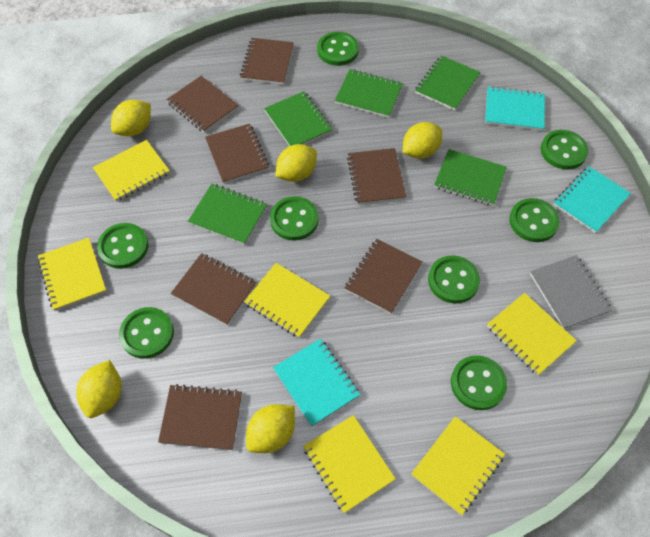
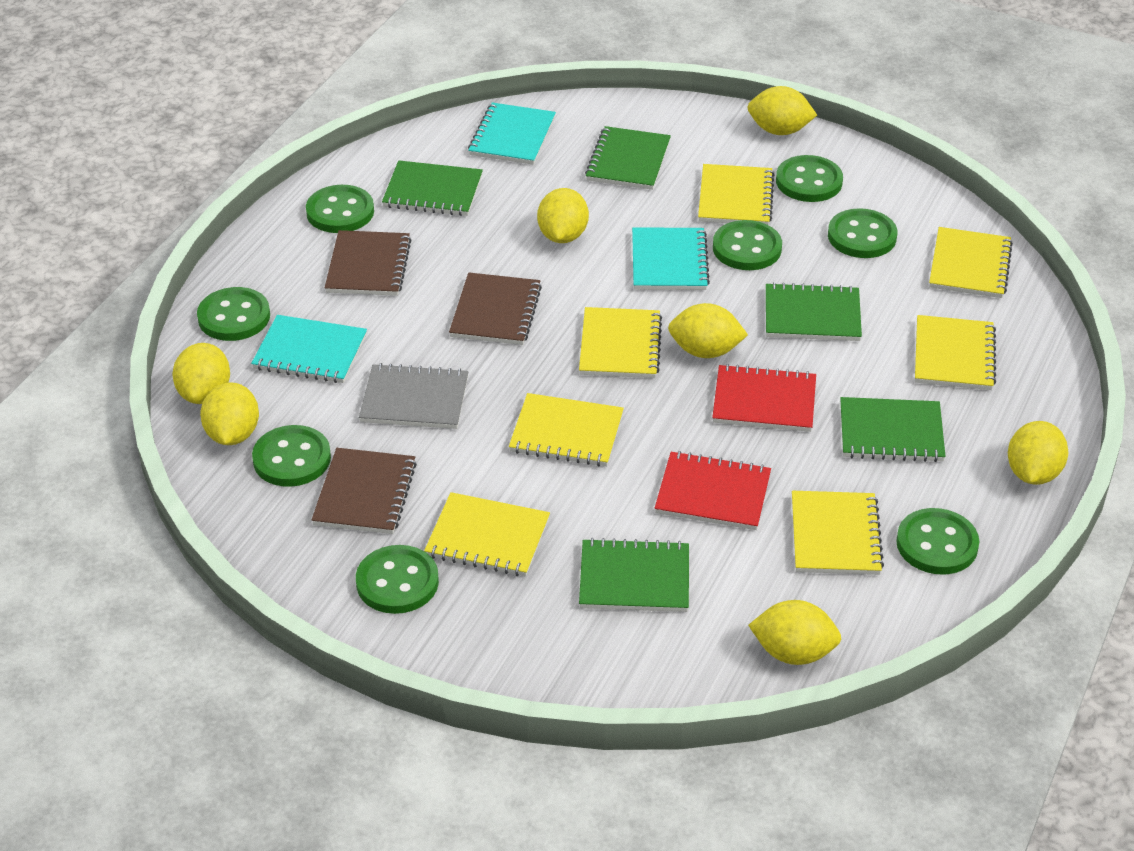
brown notebook: [158,384,242,450] [166,76,239,133] [171,253,256,325] [205,124,269,184] [240,38,294,85] [345,239,423,314] [347,148,406,204] = 7 -> [312,448,417,534] [325,230,412,296] [449,272,542,345] = 3
red notebook: none = 0 -> [655,451,771,530] [712,364,816,432] = 2
yellow lemon: [76,360,121,418] [111,100,151,136] [246,404,295,453] [275,144,317,182] [403,122,442,159] = 5 -> [173,343,230,404] [200,382,259,445] [537,188,589,243] [668,303,748,358] [747,86,817,135] [748,600,841,665] [1008,421,1068,485] = 7
yellow notebook: [38,238,107,311] [93,140,170,202] [244,263,330,338] [303,415,396,513] [411,416,505,515] [487,293,577,375] = 6 -> [424,492,550,577] [509,393,624,466] [579,307,662,378] [698,164,774,225] [792,491,884,575] [915,315,996,390] [929,227,1013,298] = 7

